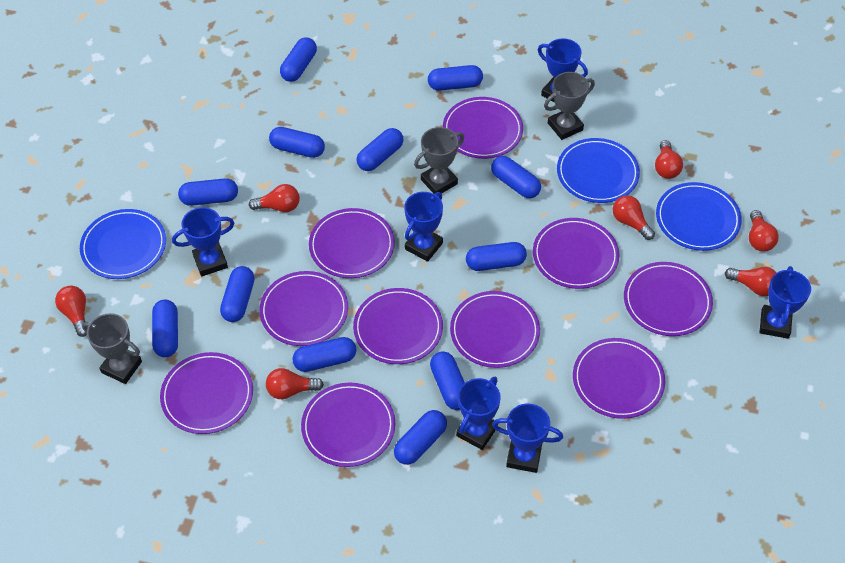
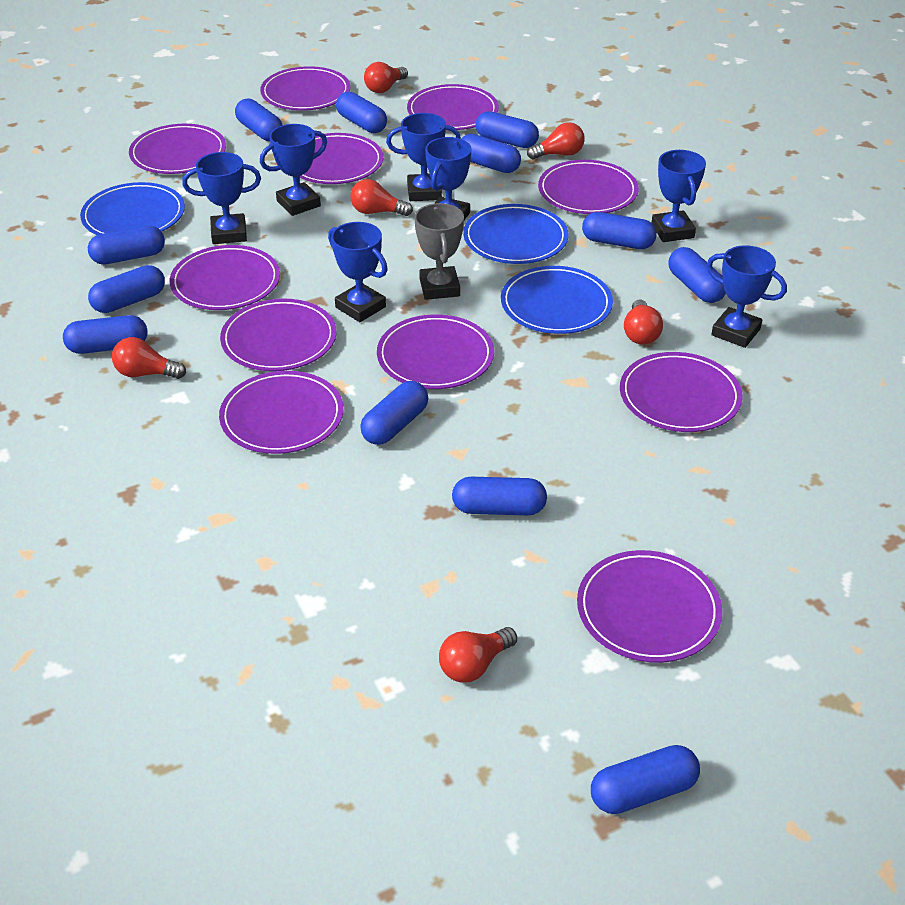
blue trophy: [172,207,234,276] [404,192,443,262] [456,376,501,450] [492,403,563,473] [538,38,588,103] [759,266,811,339] = 6 -> [182,152,261,244] [260,124,327,216] [328,222,388,322] [386,113,461,201] [425,137,472,220] [652,150,706,242] [707,245,787,348] = 7
grey trophy: [82,313,142,384] [414,127,465,194] [544,72,595,140] = 3 -> [414,203,464,300] = 1
purple plate: [160,352,253,434] [259,271,348,346] [301,383,395,467] [309,208,395,278] [353,288,443,364] [443,97,523,159] [450,291,540,368] [533,218,620,289] [573,338,665,419] [624,262,713,336] = 10 -> [129,124,226,174] [170,245,280,310] [219,371,344,454] [220,298,337,371] [260,66,350,111] [300,133,383,184] [377,314,494,389] [407,84,499,130] [538,160,639,214] [577,550,722,663] [620,352,743,432] = 11
red light bulb: [55,286,88,337] [249,184,300,212] [266,368,324,399] [613,195,655,240] [655,140,683,179] [725,267,777,296] [749,210,779,252] = 7 -> [112,337,186,379] [350,179,413,216] [364,62,408,93] [439,627,517,683] [527,122,584,159] [624,299,663,345] = 6

